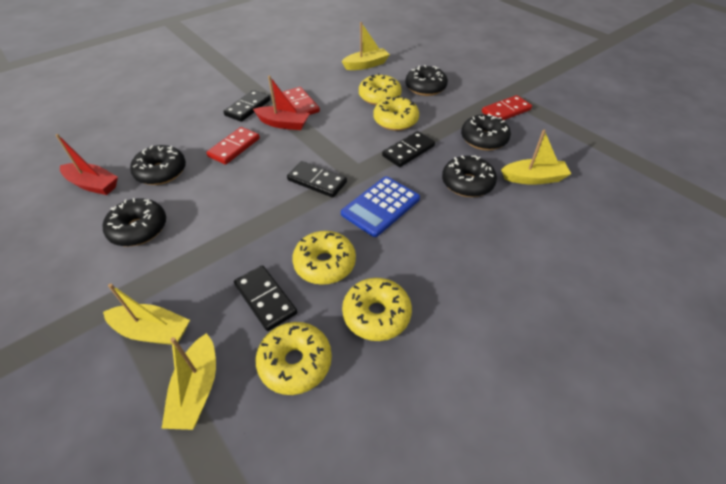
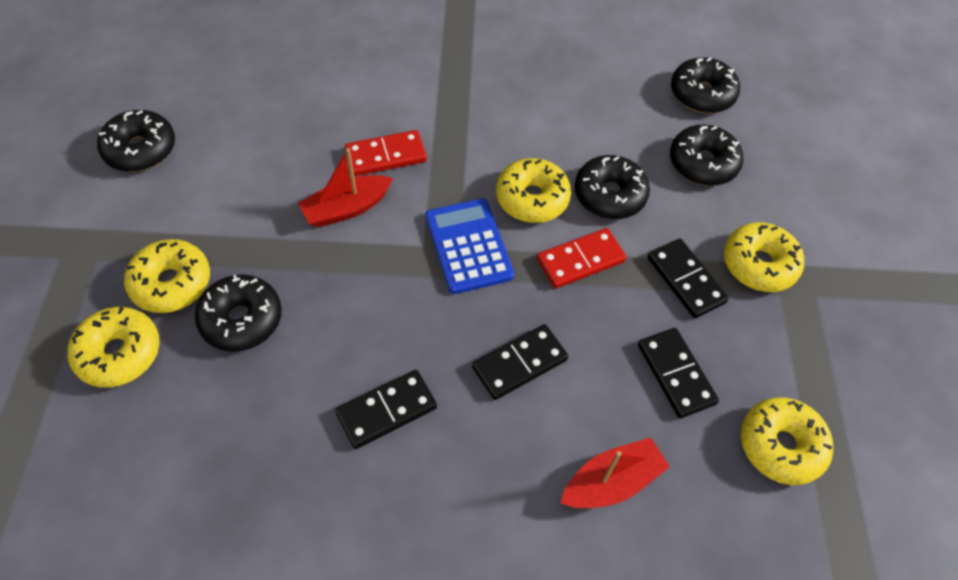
red domino: [206,127,260,165] [282,87,320,115] [482,95,532,120] = 3 -> [345,130,427,176] [537,228,627,289] = 2
yellow boat: [103,284,190,345] [162,333,216,430] [341,22,390,70] [501,130,571,185] = 4 -> none = 0

